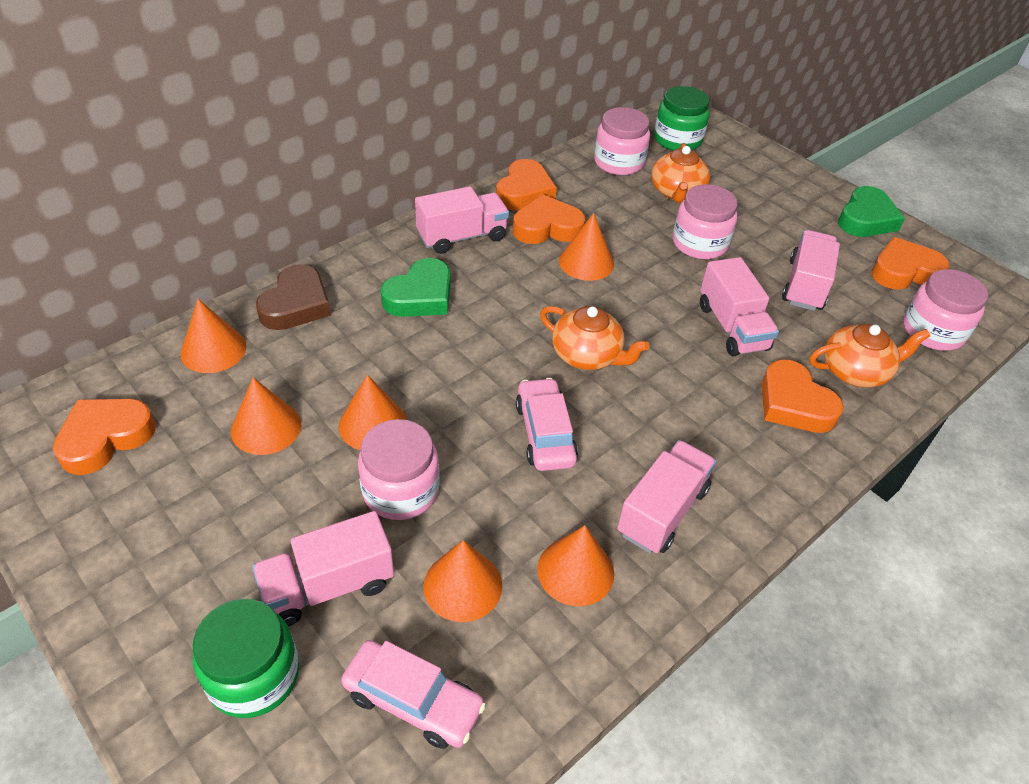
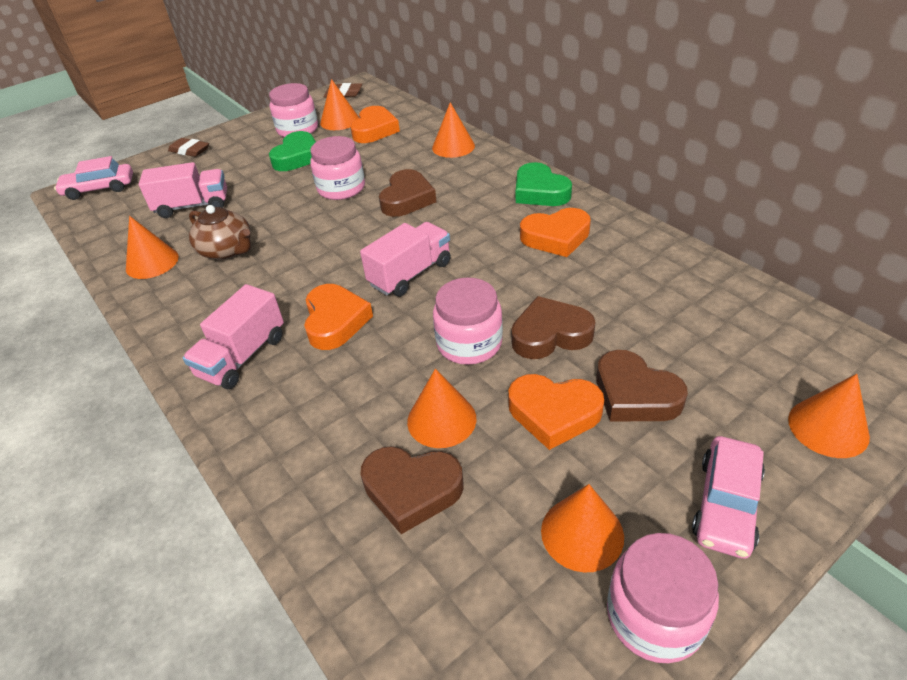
brown eraser: none = 0 -> [168,138,209,157] [324,83,362,98] = 2
brown heart: [256,264,331,330] = 1 -> [360,446,464,534] [379,169,436,217] [511,296,595,359] [596,350,688,421] = 4
brown teapot: none = 0 -> [189,205,251,260] = 1
green jar: [193,599,299,718] [654,86,710,150] = 2 -> none = 0
orange heart: [53,399,156,475] [496,159,557,210] [513,194,585,244] [761,360,844,433] [871,237,950,290] = 5 -> [304,284,373,350] [350,106,400,143] [508,374,604,450] [520,208,591,257] = 4
orange teapot: [540,306,650,370] [651,143,710,203] [809,324,930,388] = 3 -> none = 0
pink truck: [252,511,394,626] [415,186,509,254] [617,440,716,553] [700,257,779,357] [782,230,840,311] = 5 -> [139,162,227,218] [183,284,284,389] [360,222,451,297] = 3

